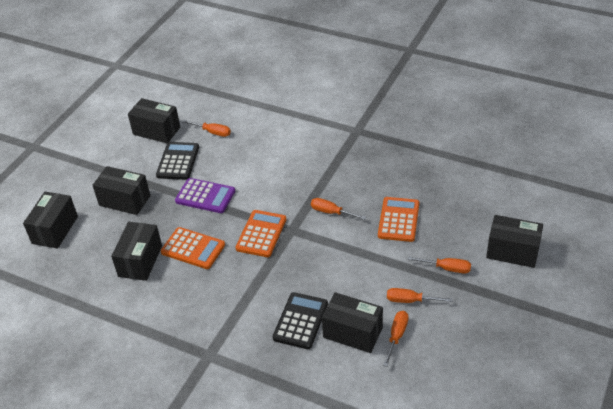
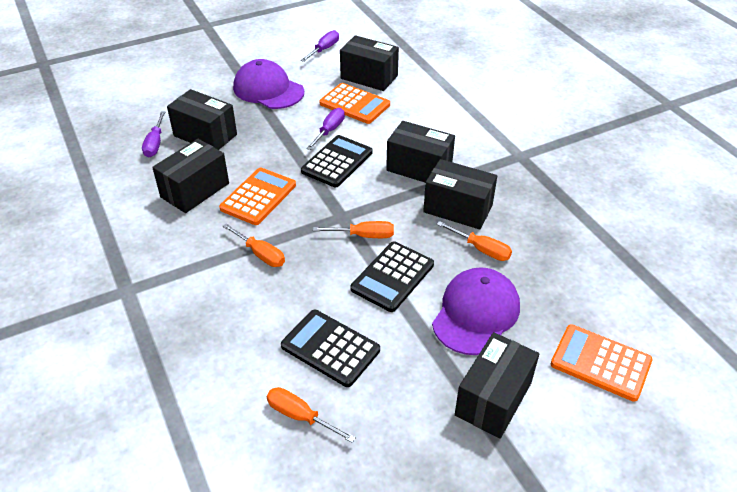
black calculator: [156,142,199,180] [273,292,328,349] = 2 -> [281,310,380,387] [301,135,372,187] [350,242,434,312] = 3
orange screwdriver: [183,120,231,137] [311,198,366,220] [383,311,409,367] [387,288,452,303] [408,257,471,273] = 5 -> [223,223,285,267] [267,387,356,443] [313,221,394,238] [437,221,512,261] = 4
purple calculator: [175,178,235,213] = 1 -> none = 0
purple cap: none = 0 -> [233,59,304,109] [432,267,520,355] = 2
purple screwdriver: none = 0 -> [142,112,165,157] [301,30,339,62] [306,108,345,150] = 3

